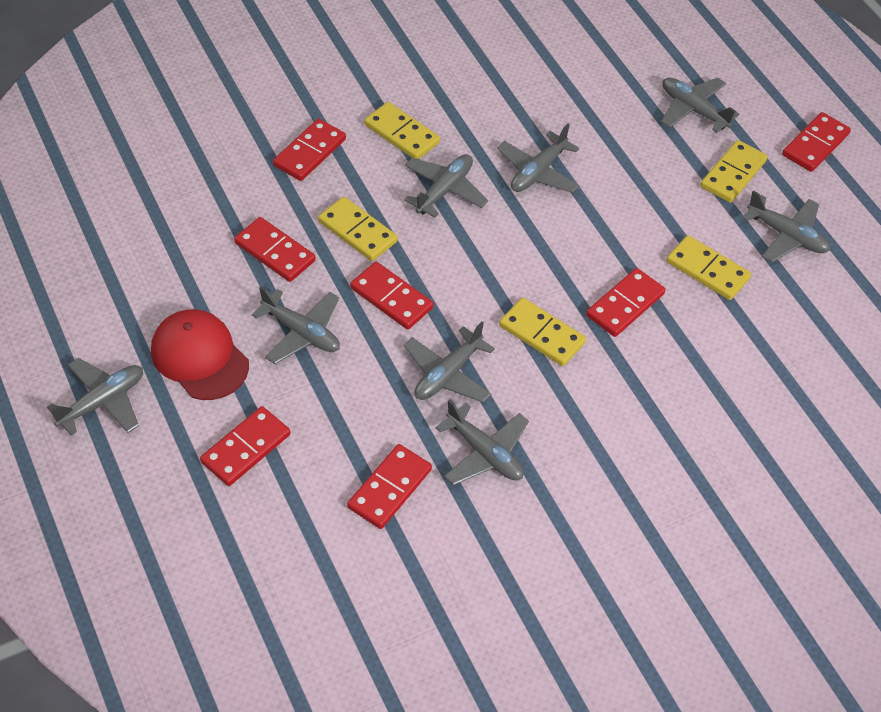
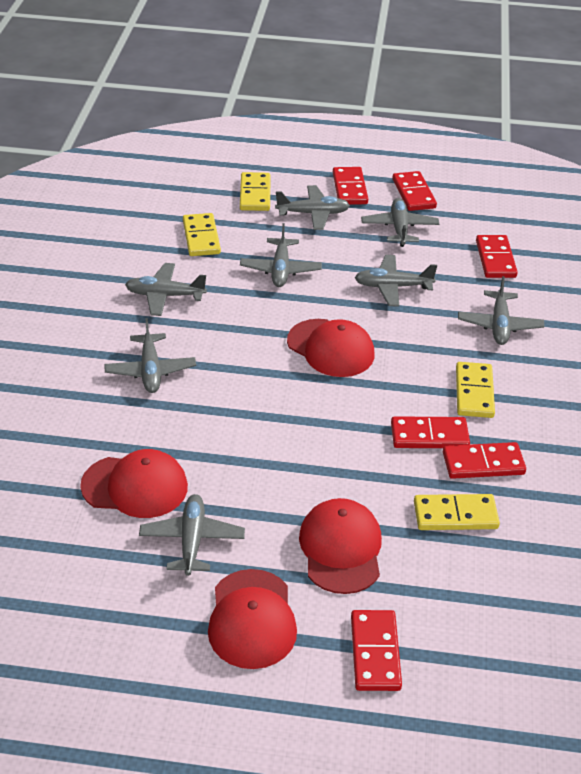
red cap: [151,309,249,400] = 1 -> [80,449,188,518] [208,569,297,669] [287,319,374,377] [299,498,382,594] = 4
red domino: [200,406,290,486] [234,217,316,282] [273,119,346,181] [347,444,432,529] [350,262,434,330] [586,268,665,337] [782,112,851,172] = 7 -> [333,167,368,205] [351,610,402,691] [391,416,470,448] [392,171,437,211] [443,442,526,479] [476,235,518,278] = 6
yellow domino: [318,197,398,261] [364,102,440,160] [499,298,586,366] [666,235,751,300] [700,140,768,203] = 5 -> [183,213,221,256] [240,172,271,211] [414,494,500,530] [456,362,495,418] = 4

